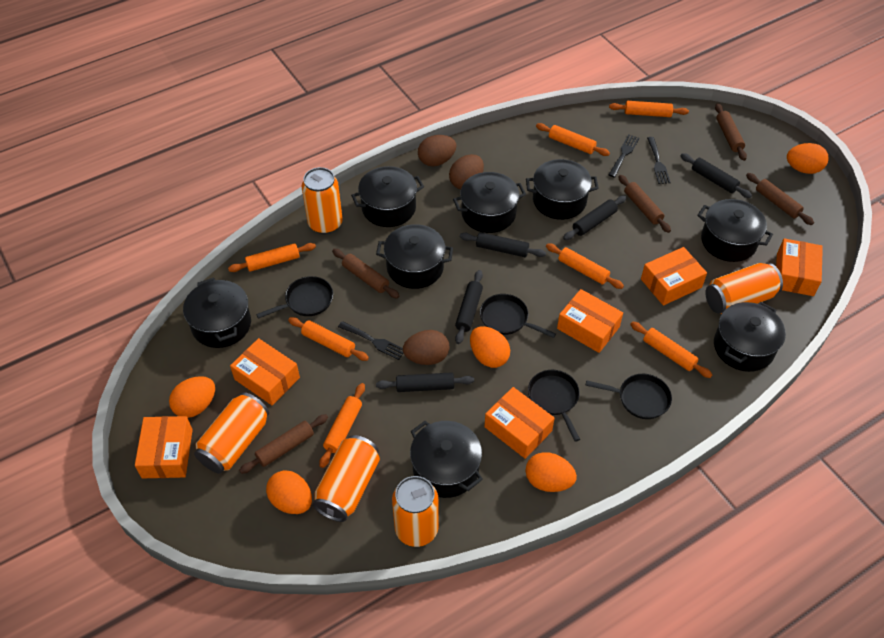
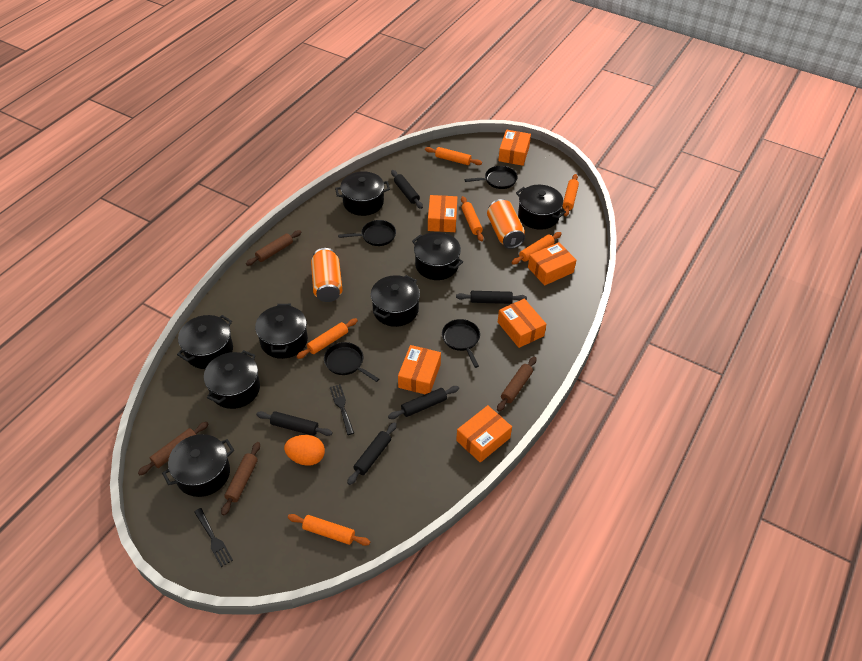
black fork: [338,321,404,360] [609,135,639,177] [647,137,671,184] = 3 -> [194,508,233,567] [330,384,354,435] = 2
brown egg: [403,330,449,365] [418,135,457,166] [449,154,484,189] = 3 -> none = 0
brown rolling pin: [239,414,328,474] [332,249,399,299] [619,175,671,233] [715,103,747,161] [746,173,814,225] = 5 -> [138,422,208,475] [221,442,260,516] [246,230,301,266] [497,357,536,411] = 4
orange can: [194,392,269,474] [302,167,343,234] [313,435,380,522] [392,476,439,547] [705,263,783,314] = 5 -> [311,248,342,302] [487,199,525,249] = 2
orange egg: [169,376,215,418] [266,470,312,514] [470,326,510,368] [525,452,577,492] [787,143,828,174] = 5 -> [284,435,325,466] = 1
orange rolling pin: [228,243,316,272] [288,317,369,361] [320,383,365,468] [536,123,610,156] [546,243,624,289] [609,101,689,117] [630,322,712,378] = 7 -> [288,514,370,546] [296,318,358,359] [425,147,482,165] [461,196,484,241] [512,232,562,264] [563,174,579,216] = 6

